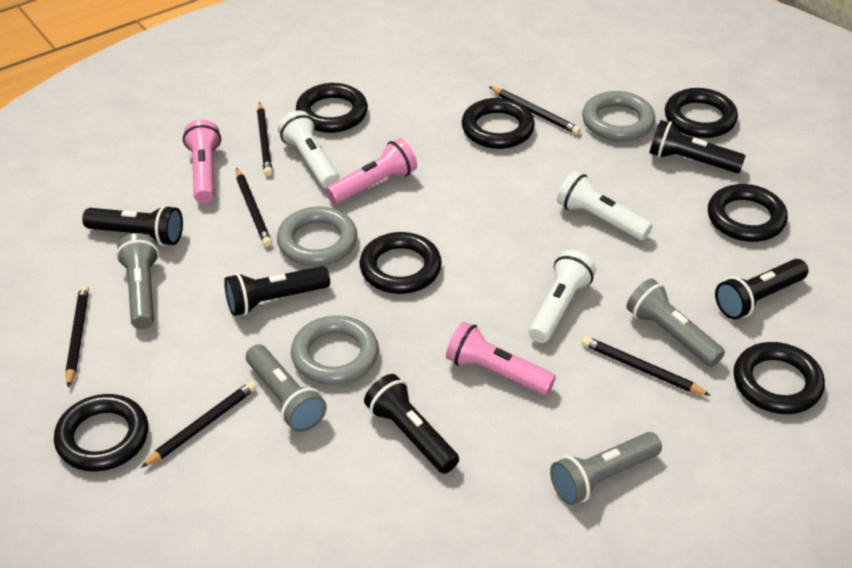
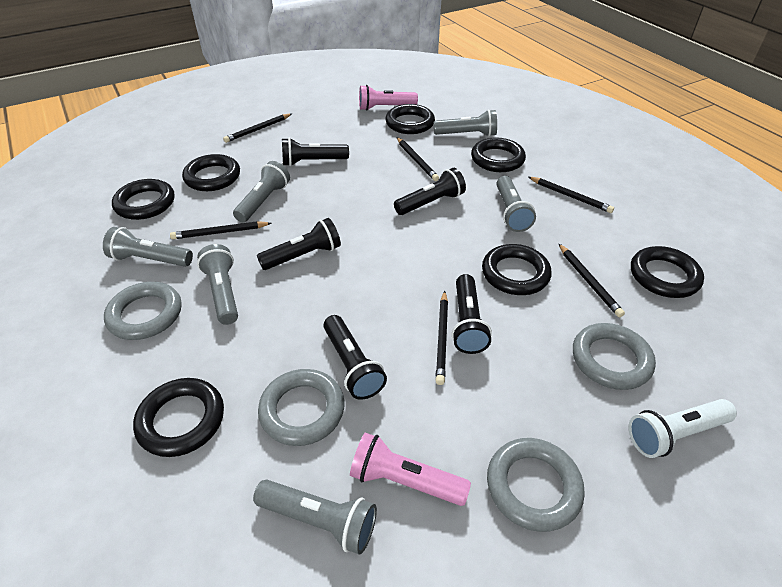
grey flashlight: [116,233,159,329] [246,344,327,432] [550,432,662,505] [627,279,725,367] = 4 -> [103,227,193,267] [197,244,238,325] [233,161,290,222] [253,480,377,555] [434,109,497,137] [496,176,536,232] = 6
grey ring: [277,206,357,266] [291,316,379,385] [582,91,655,141] = 3 -> [104,282,181,340] [258,369,345,446] [487,438,585,532] [573,323,656,390] = 4
pink flashlight: [183,120,221,203] [326,138,417,204] [446,322,556,395] = 3 -> [350,432,471,506] [359,85,418,111] = 2
white flashlight: [278,110,339,188] [529,250,596,343] [557,171,653,241] = 3 -> [628,399,737,458] = 1

